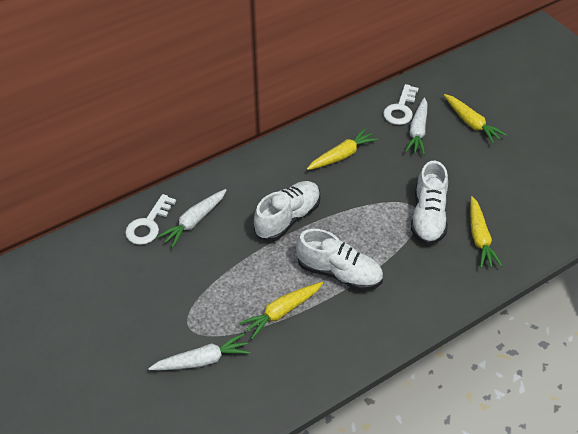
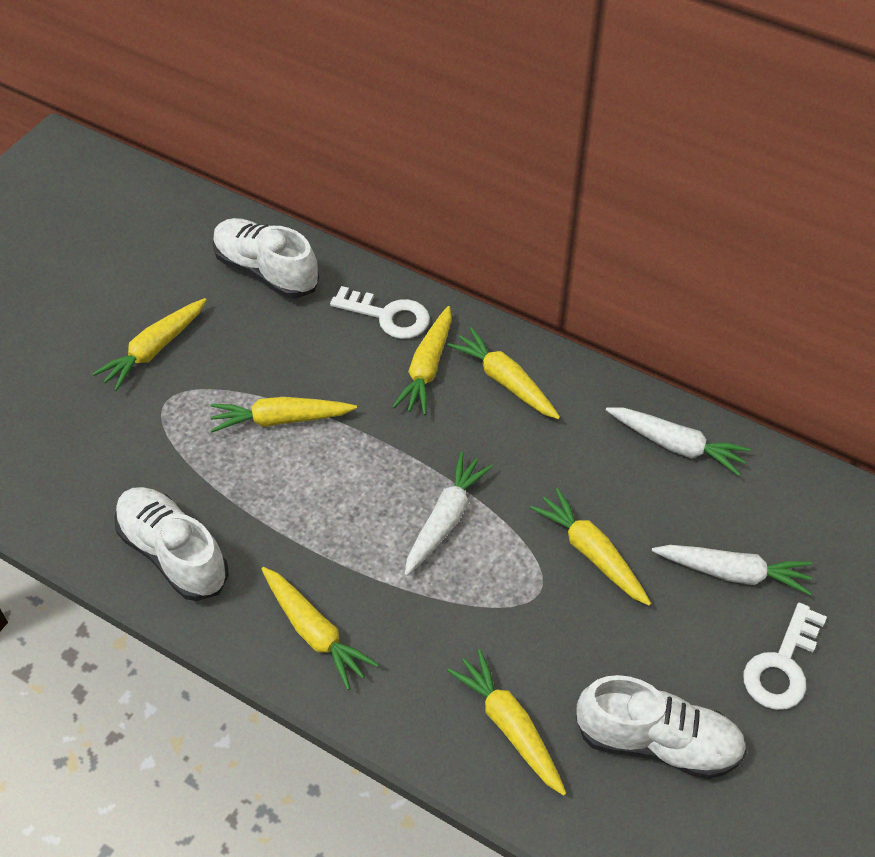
yellow carrot: [239,282,323,340] [307,128,378,170] [444,94,507,144] [470,196,503,268] = 4 -> [92,298,206,391] [210,397,357,433] [261,567,379,690] [392,306,452,415] [447,327,560,419] [447,649,567,796] [530,488,651,606] = 7

